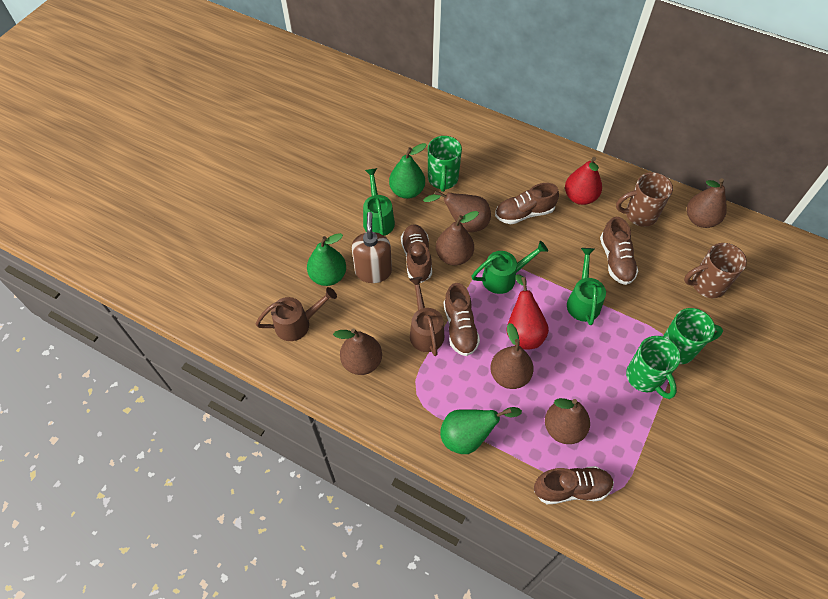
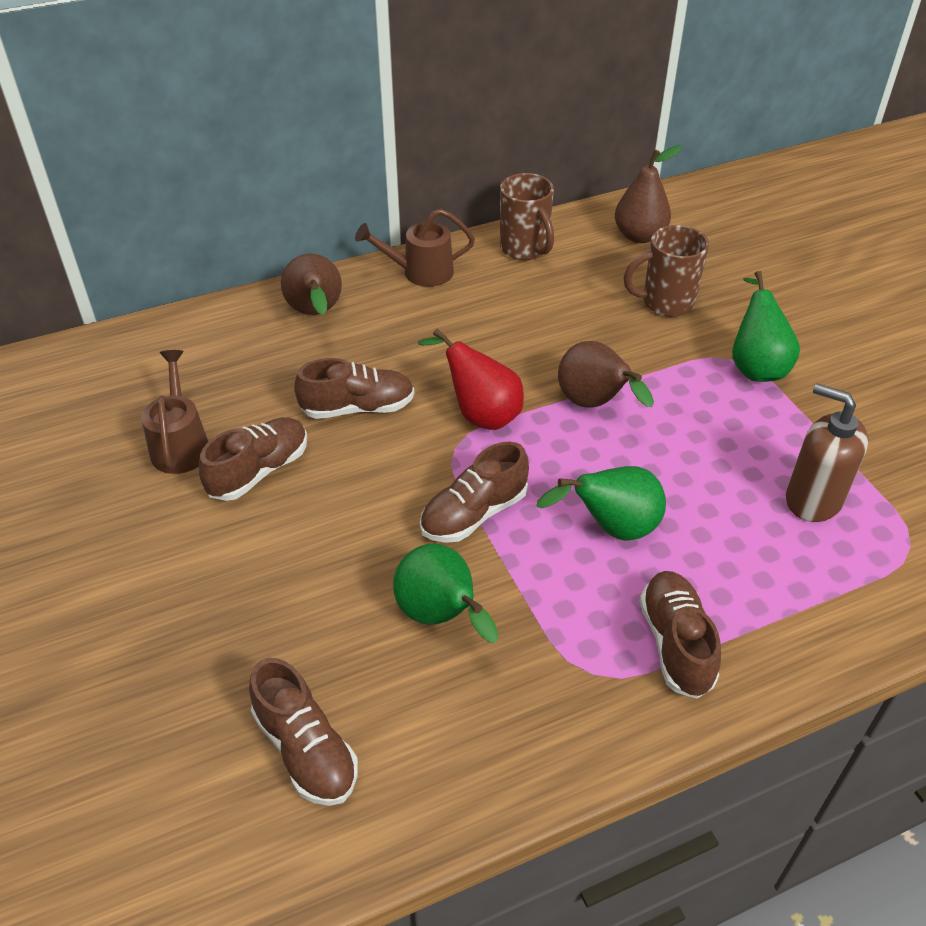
brown pear: [333,328,382,375] [423,191,491,232] [436,211,479,265] [490,323,534,389] [545,398,590,444] [687,178,727,228] = 6 -> [281,253,342,315] [558,341,654,408] [615,145,682,243] = 3
green mug: [428,136,462,192] [626,336,681,399] [663,308,723,364] = 3 -> none = 0
green watering can: [363,168,395,236] [471,241,548,294] [567,248,606,325] = 3 -> none = 0
red pear: [507,274,549,350] [565,157,602,205] = 2 -> [418,329,524,430] = 1

